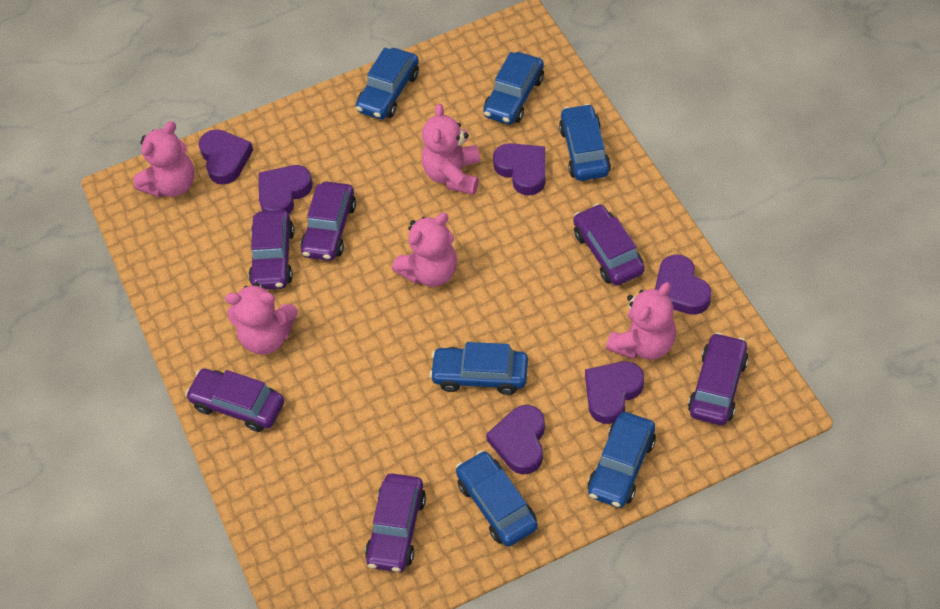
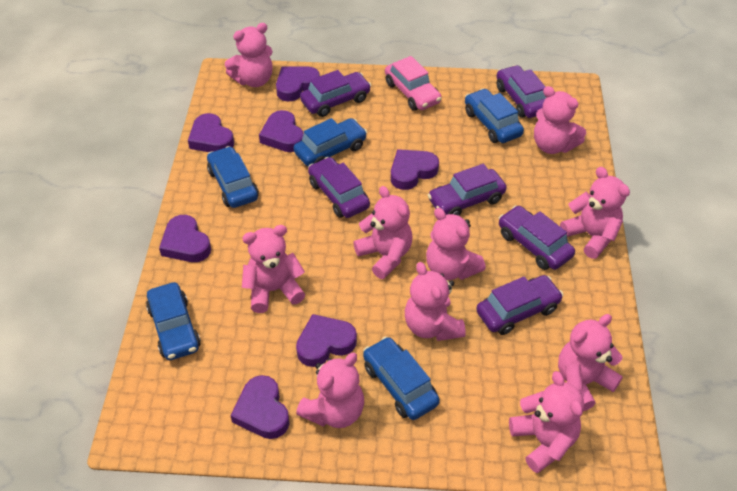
blue car: [356,48,419,120] [429,342,528,395] [456,450,538,547] [483,52,544,125] [559,104,611,181] [588,412,656,508] = 6 -> [146,282,201,360] [207,146,259,208] [294,118,367,166] [363,337,440,420] [465,88,524,143] = 5
pink car: none = 0 -> [385,56,442,111] = 1
pink teddy bear: [133,121,194,198] [225,282,298,355] [392,213,457,287] [422,104,480,195] [606,282,676,360] = 5 -> [225,23,273,87] [242,225,305,313] [296,353,364,428] [353,186,412,279] [405,262,466,341] [426,208,486,280] [509,371,584,473] [534,86,586,154] [558,314,623,411] [560,167,630,259] = 10
purple heart: [199,129,253,184] [259,165,313,214] [486,405,545,474] [493,143,546,195] [585,361,644,424] [655,254,711,315] = 6 -> [159,215,211,262] [188,113,234,152] [230,375,290,439] [259,110,304,152] [276,66,320,101] [296,314,357,367] [391,149,439,190] = 7

